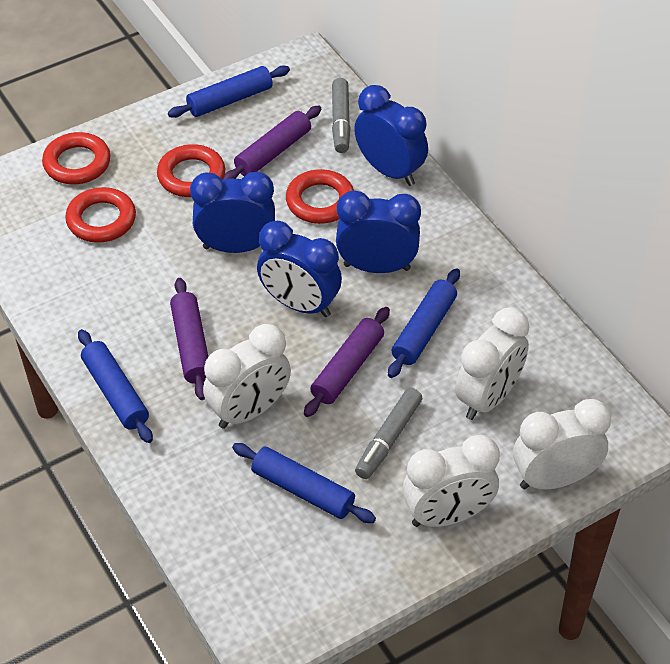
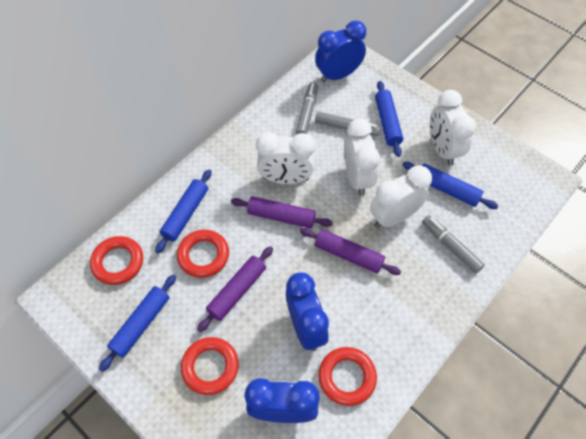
blue clock: [190,172,275,253] [257,221,342,317] [336,190,421,273] [354,85,428,186] = 4 -> [245,378,320,423] [286,272,329,351] [315,21,366,83] = 3
grey marker: [332,78,351,153] [355,388,422,479] = 2 -> [296,82,318,135] [315,111,381,136] [422,215,485,273] = 3

